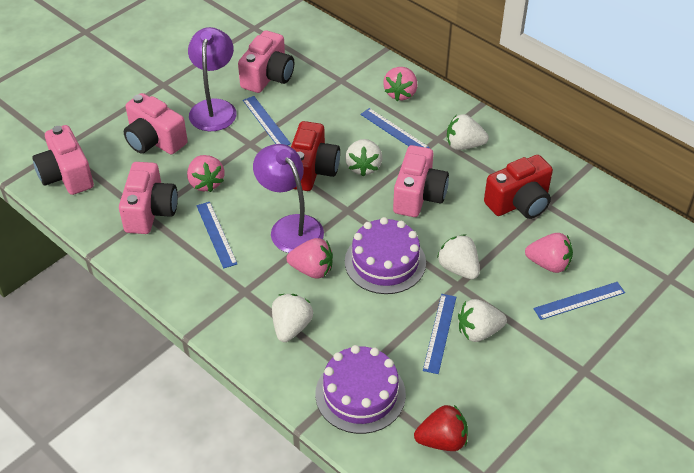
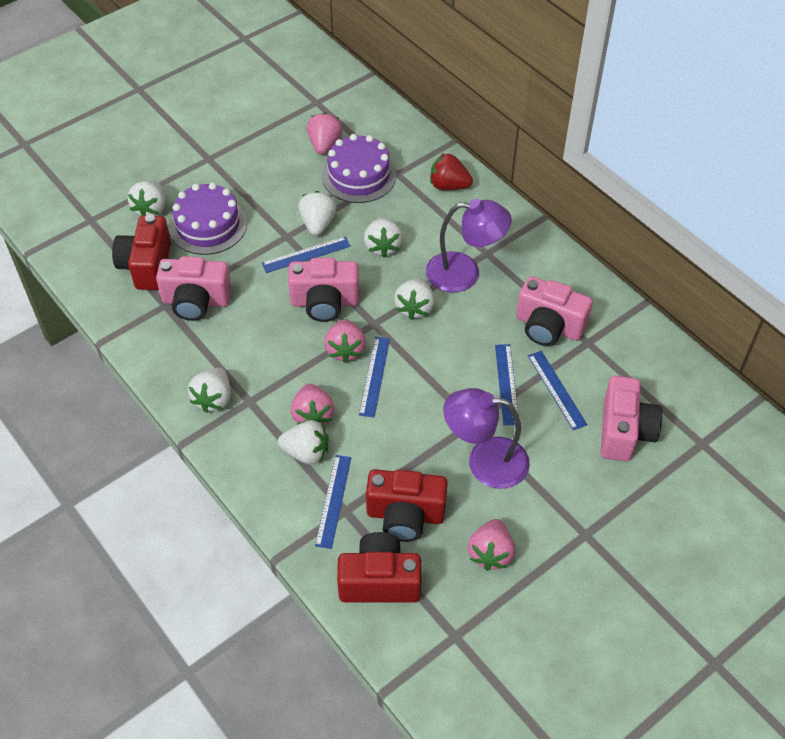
pink camera: [32,125,94,195] [119,162,178,234] [124,93,188,154] [238,30,294,93] [393,145,449,217] = 5 -> [156,256,232,321] [288,258,359,322] [516,276,593,346] [601,376,662,461] = 4
red camera: [291,121,340,191] [484,155,553,219] = 2 -> [112,214,171,290] [337,532,421,603] [366,469,448,542] = 3
white strawberry: [272,294,313,342] [345,139,382,176] [437,234,480,279] [447,114,489,150] [458,299,507,342] = 5 -> [128,181,165,216] [188,368,231,413] [278,420,329,465] [298,191,337,236] [364,218,403,258] [394,278,435,320] = 6

